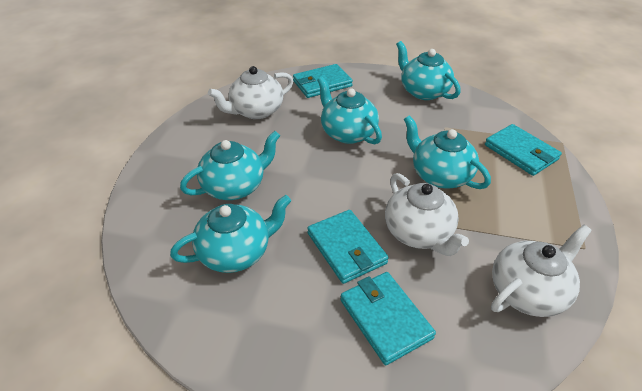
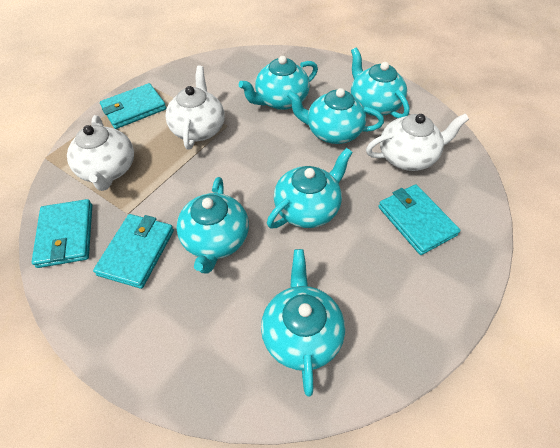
turquoise teapot: [170,195,291,273] [180,131,280,200] [317,77,382,144] [396,41,460,100] [404,115,491,189] = 5 -> [176,177,249,274] [239,56,318,110] [261,249,345,396] [267,148,353,228] [286,88,384,144] [351,47,410,118] = 6

